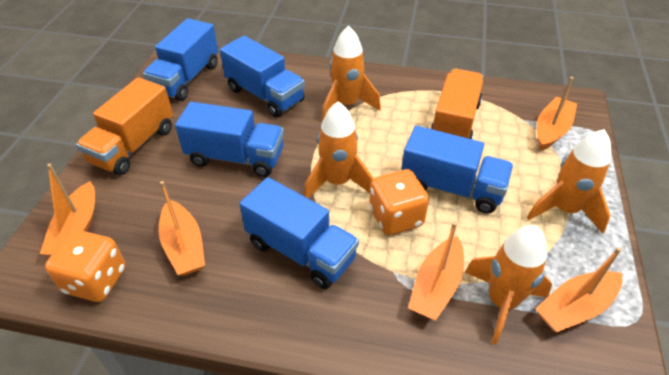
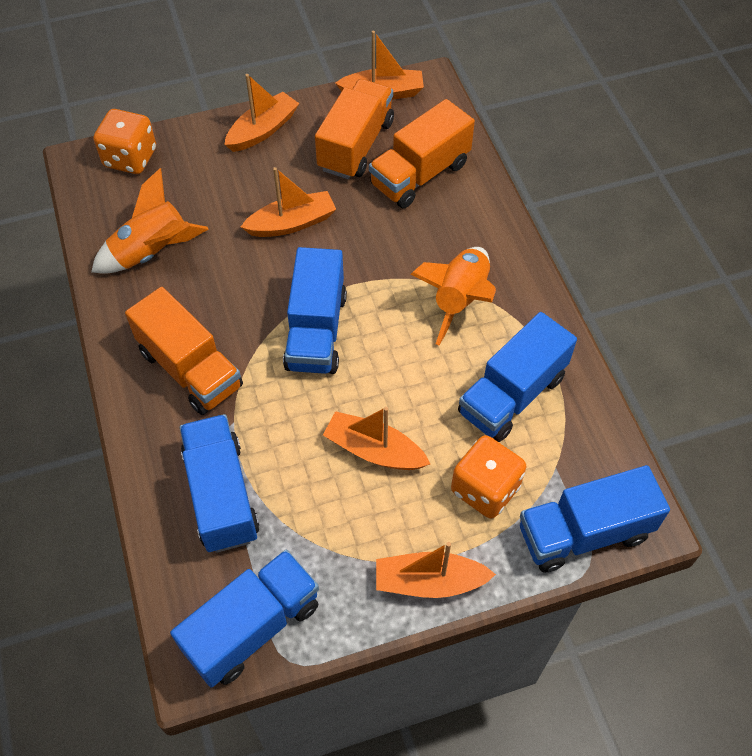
orange rocket: [304,101,374,198] [322,26,381,121] [465,225,552,345] [527,129,611,234] = 4 -> [91,168,209,274] [410,247,496,345] = 2
orange truck: [76,77,173,176] [430,69,483,139] = 2 -> [125,287,243,415] [315,79,394,179] [369,99,475,208] = 3

